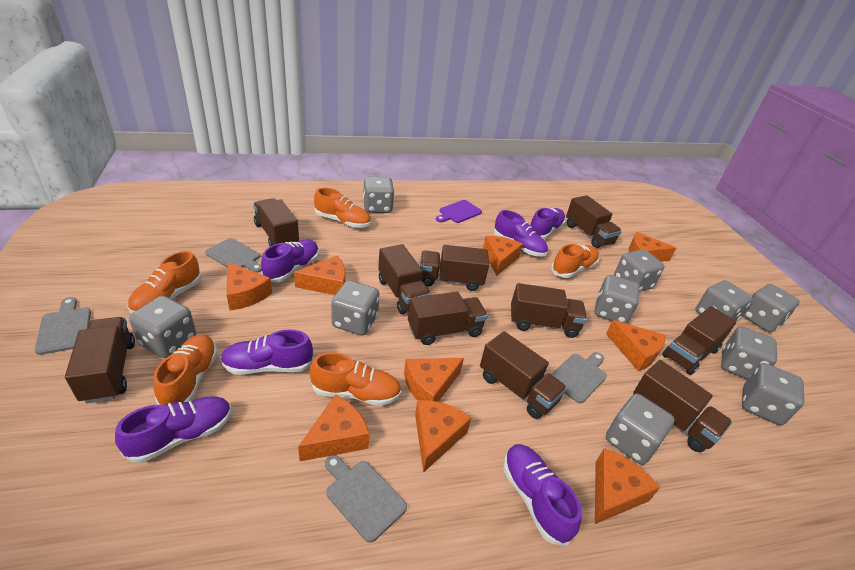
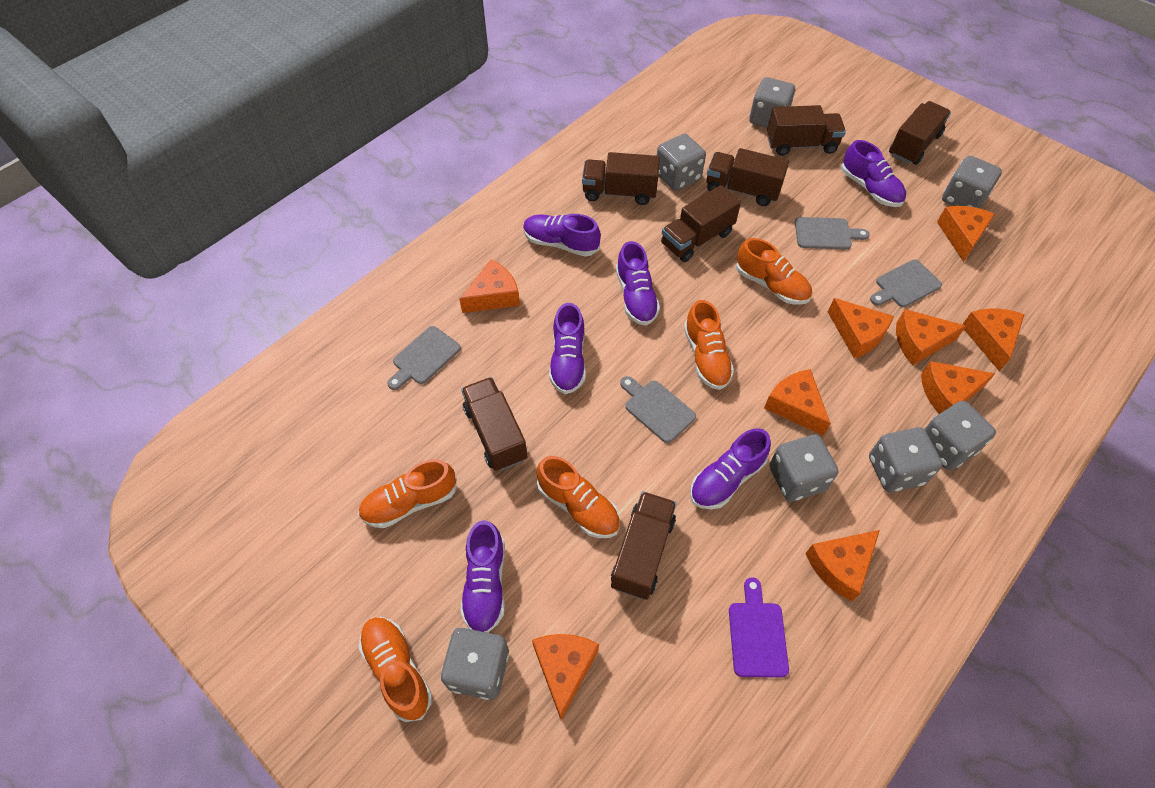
brown truck: [65,317,135,404] [253,198,299,246] [378,244,431,314] [408,292,488,345] [420,245,489,291] [480,331,567,419] [511,283,587,338] [566,195,622,248] [633,360,732,452] [662,306,737,375] = 10 -> [461,377,527,471] [582,152,660,205] [611,491,676,600] [661,185,741,262] [706,148,789,206] [767,105,846,156] [889,101,951,165] = 7
grey dice: [129,296,196,358] [331,280,379,336] [363,177,394,213] [595,275,640,324] [606,394,675,465] [614,249,665,292] [695,280,753,321] [721,326,777,380] [742,284,800,332] [742,363,805,425] = 10 -> [441,628,509,700] [657,134,706,191] [749,77,795,128] [769,434,838,502] [869,427,942,492] [924,401,996,470] [942,156,1002,208] = 7

